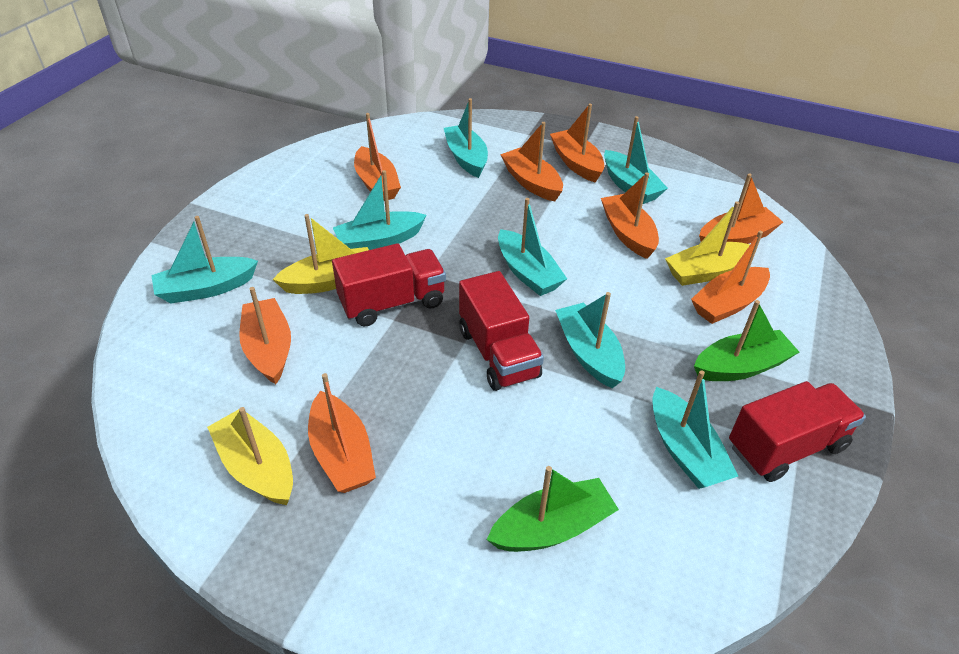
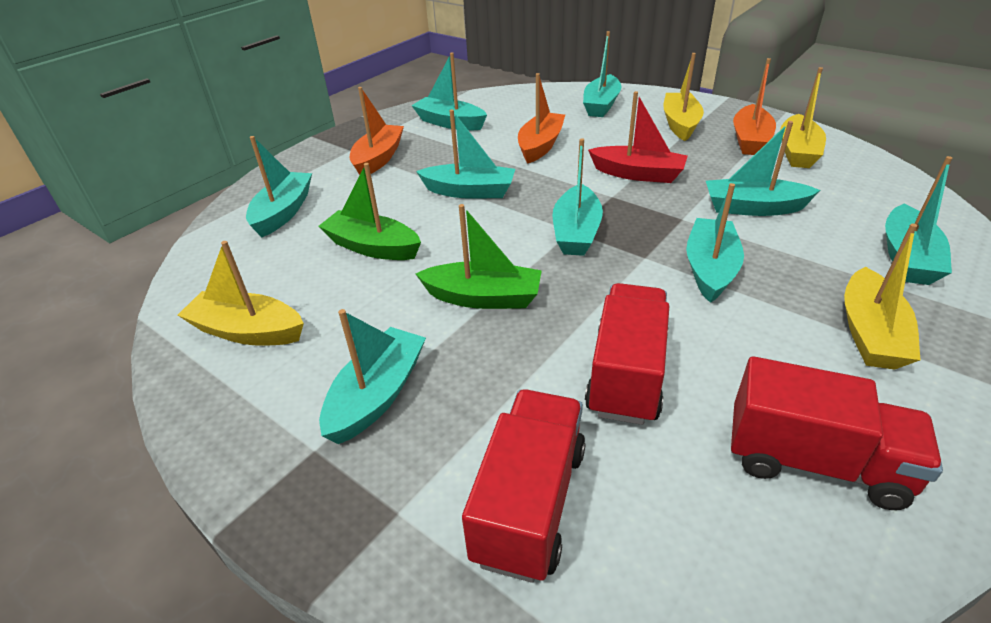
orange boat: [239,287,291,384] [308,373,376,493] [354,113,401,201] [500,122,563,202] [550,104,605,183] [601,172,659,259] [691,231,770,324] [699,173,783,244] = 8 -> [349,87,404,175] [518,73,565,164] [733,58,776,155] = 3
red boat: none = 0 -> [588,91,688,183] = 1
turquoise boat: [151,216,258,304] [333,170,427,250] [444,98,488,178] [498,198,567,296] [555,292,625,388] [604,116,668,204] [653,370,738,489] = 7 -> [246,136,312,237] [319,309,426,444] [411,52,487,130] [416,109,515,199] [553,138,603,256] [583,31,621,117] [686,183,744,303] [706,121,820,216] [885,156,952,285] = 9
yellow boat: [207,407,293,505] [272,214,369,294] [665,201,750,286] = 3 -> [178,241,304,346] [663,53,704,141] [780,67,826,168] [844,223,921,370] = 4

